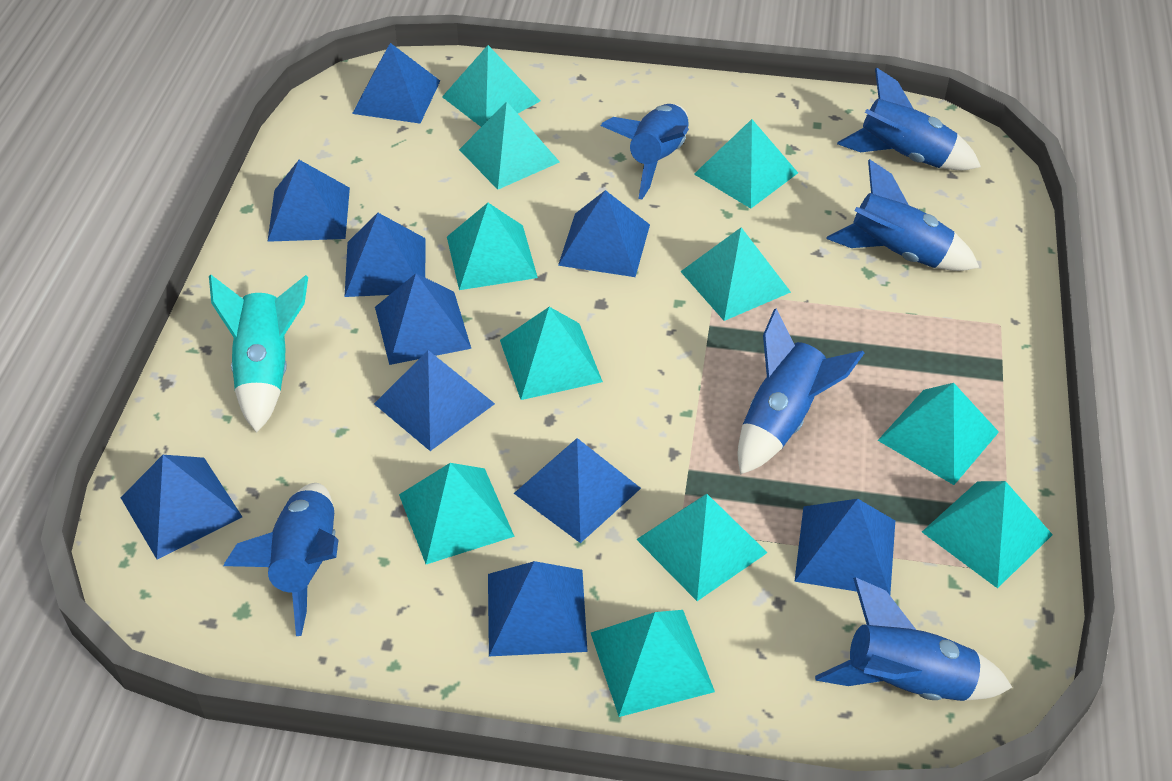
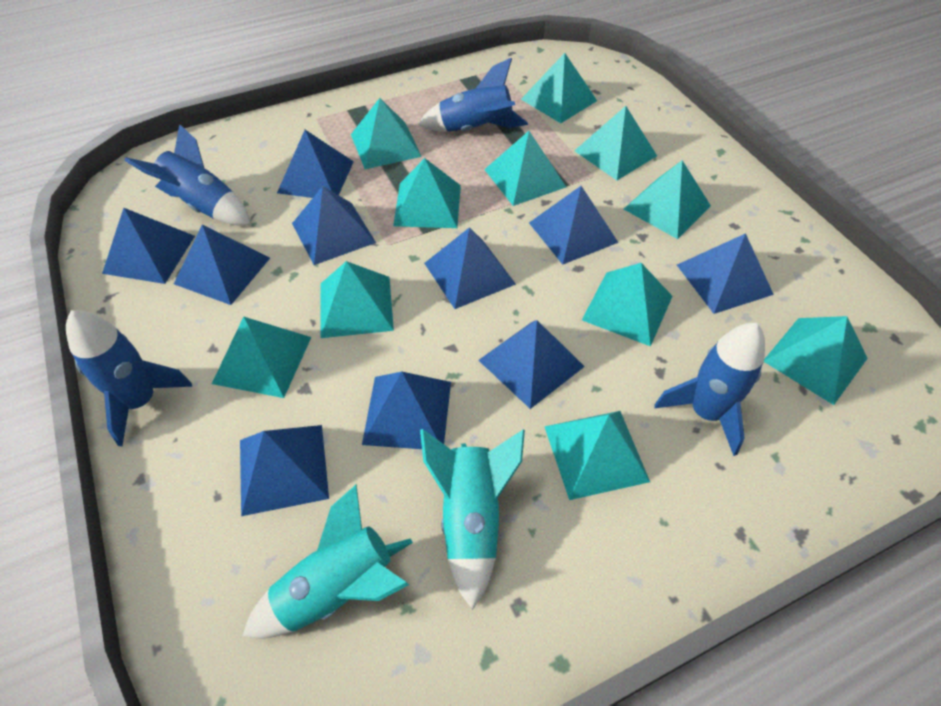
blue rocket: [224,483,339,636] [601,104,689,199] [737,308,864,475] [815,577,1012,701] [826,159,979,271] [837,67,981,170] = 6 -> [66,310,193,446] [124,124,251,226] [418,58,528,132] [654,323,765,456] = 4
turquoise rocket: [209,275,308,433] = 1 -> [243,484,413,638] [420,429,525,610] = 2

